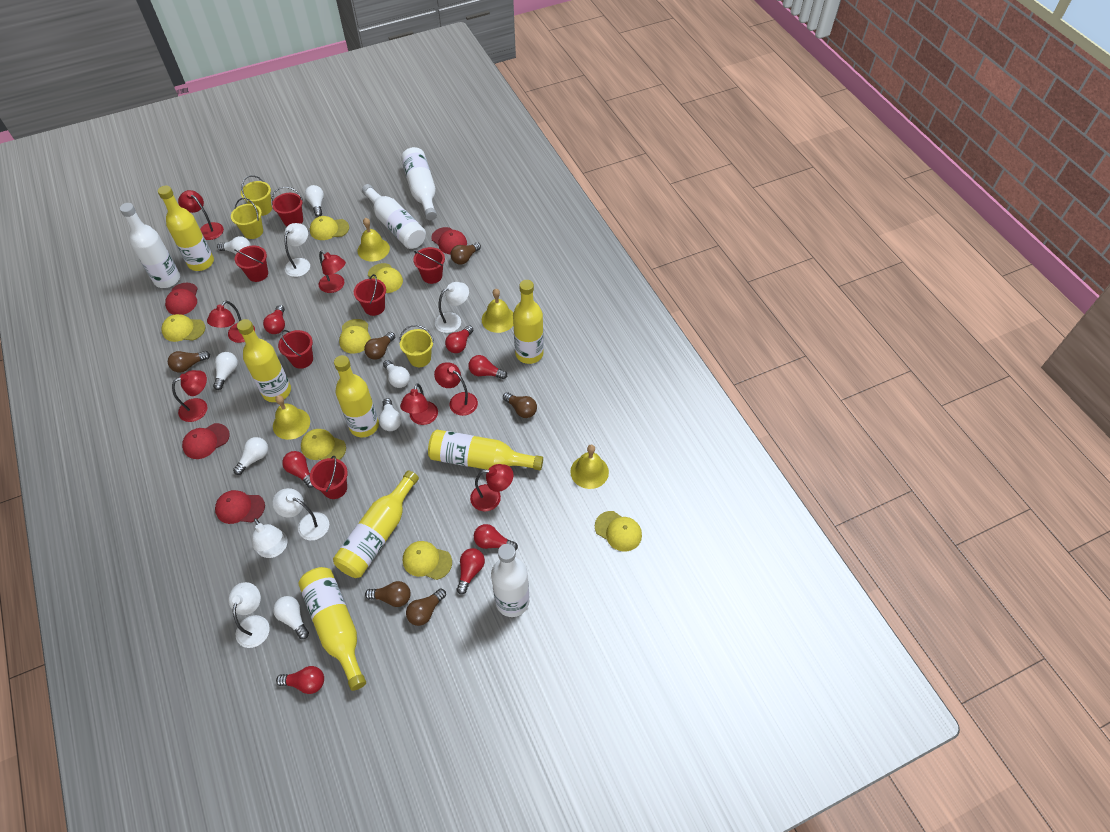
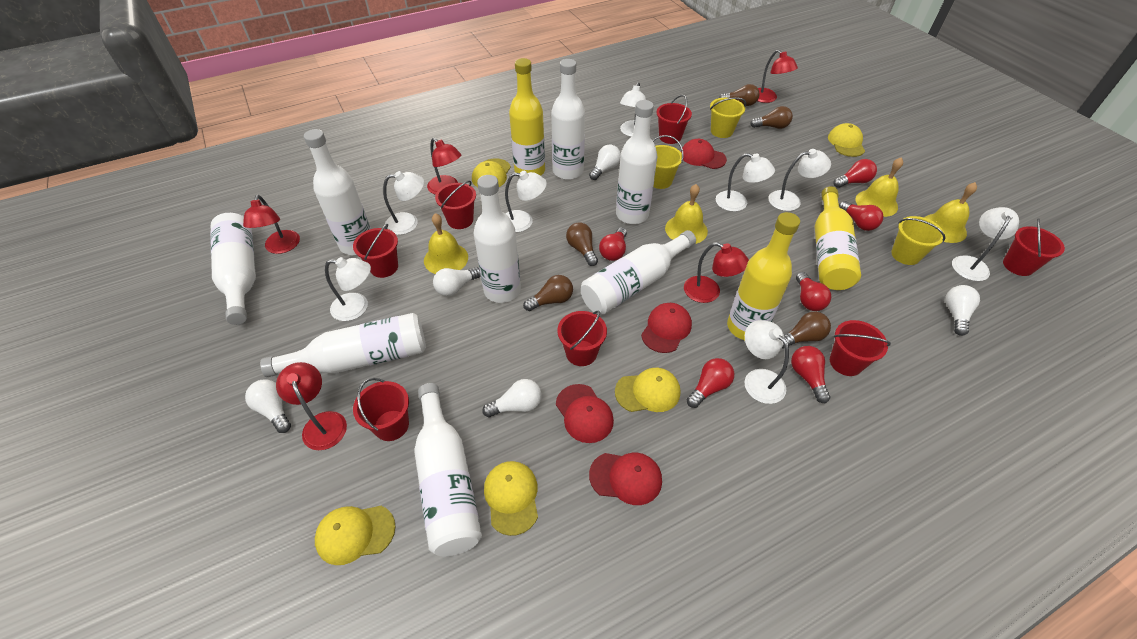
brown light bulb: [168,351,210,373] [364,332,395,360] [365,581,411,607] [406,588,446,626] [451,242,481,265] [503,392,537,418] = 6 -> [523,275,573,311] [566,223,598,266] [719,84,760,106] [750,106,793,129] [782,311,831,349] = 5
red bucket: [234,246,268,282] [271,187,303,226] [278,330,313,369] [310,456,348,499] [354,274,386,316] [413,247,445,284] = 6 -> [353,224,398,278] [353,378,409,441] [435,180,476,229] [557,310,607,366] [656,95,692,144] [830,320,891,376] [1003,218,1065,276] = 7
red lamp: [172,370,208,422] [178,190,224,240] [207,301,255,343] [319,251,346,293] [400,383,438,425] [434,362,478,416] [470,464,513,511] = 7 -> [243,195,300,254] [276,362,347,450] [427,138,461,195] [684,242,749,303] [757,50,798,103] = 5
red light bulb: [263,305,285,334] [276,666,324,694] [282,451,314,488] [445,325,473,353] [457,548,485,594] [468,355,507,379] [474,524,518,551] = 7 -> [599,227,627,261] [687,358,734,408] [791,346,830,403] [796,272,831,311] [833,159,877,188] [839,201,883,231] = 6
white bottle: [120,203,180,288] [362,184,426,249] [401,147,437,220] [491,544,529,617] = 4 -> [210,213,256,325] [260,313,426,377] [304,129,371,255] [414,383,482,556] [473,175,521,303] [551,59,585,180] [581,230,696,315] [616,100,657,224] = 8
white lamp: [228,582,270,648] [252,518,288,558] [273,488,329,540] [284,223,310,277] [435,282,469,333] = 5 -> [325,257,371,321] [383,171,424,235] [505,171,547,232] [620,82,646,137] [716,153,775,212] [744,320,789,404] [768,149,831,211] [952,207,1019,281] = 8
white light bulb: [213,352,238,390] [217,236,251,254] [233,437,268,475] [273,596,309,639] [305,185,324,217] [379,398,401,431] [383,360,410,388] = 7 -> [245,380,291,433] [433,267,481,296] [482,379,542,417] [589,145,621,180] [945,285,980,336] = 5
yellow bottle: [158,185,214,271] [237,319,291,402] [298,567,366,691] [333,471,419,578] [334,355,379,437] [428,430,543,470] [513,280,544,364] = 7 -> [509,58,545,176] [727,212,800,340] [815,186,861,290] = 3
yellow cap: [161,314,205,342] [301,429,346,460] [310,216,349,240] [339,319,371,354] [368,263,403,293] [403,541,452,580] [595,511,642,552] = 7 -> [315,506,396,565] [472,158,511,187] [484,461,538,536] [615,368,681,412] [828,123,865,157] = 5

